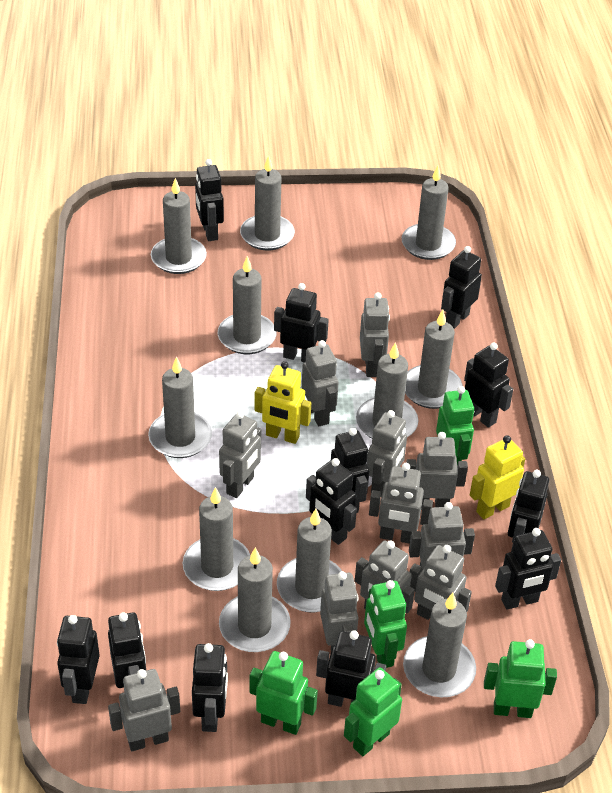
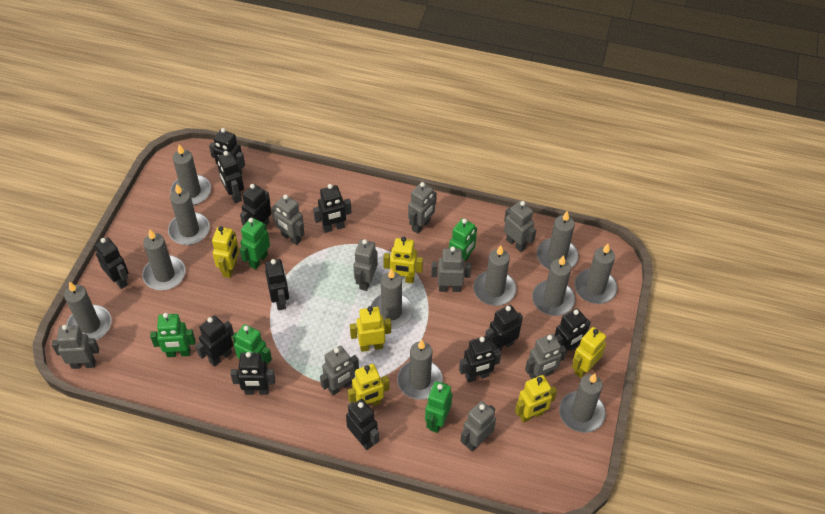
grey robot: [108,669,180,751] [219,411,261,498] [302,340,338,426] [320,571,358,651] [355,540,415,613] [360,292,390,377] [367,410,407,497] [369,463,433,544] [407,432,468,510] [409,502,475,570] [410,545,472,620] = 11 -> [52,325,99,369] [271,194,304,245] [320,346,359,395] [353,239,378,291] [408,182,437,234] [431,247,471,292] [460,401,496,452] [504,201,536,252] [525,334,566,379] = 9
yellow robot: [254,361,311,444] [470,435,525,519] = 2 -> [212,226,239,278] [348,364,389,406] [350,306,391,352] [383,237,423,283] [515,375,557,423] [572,327,606,378] = 6

